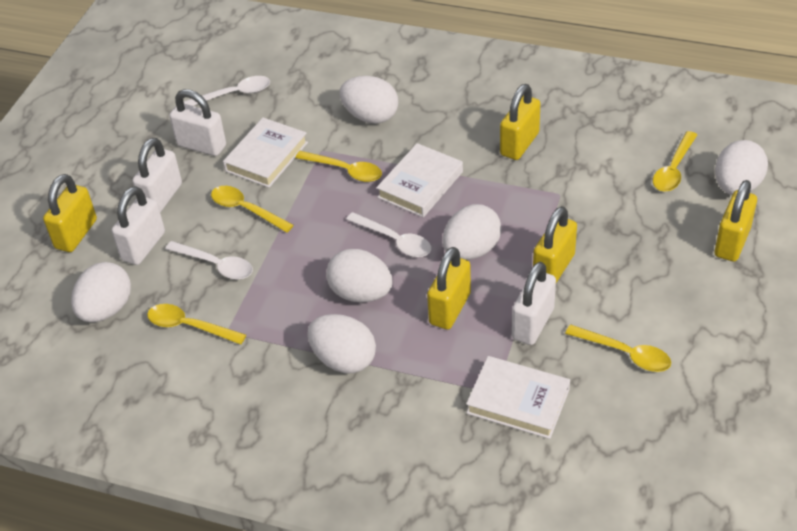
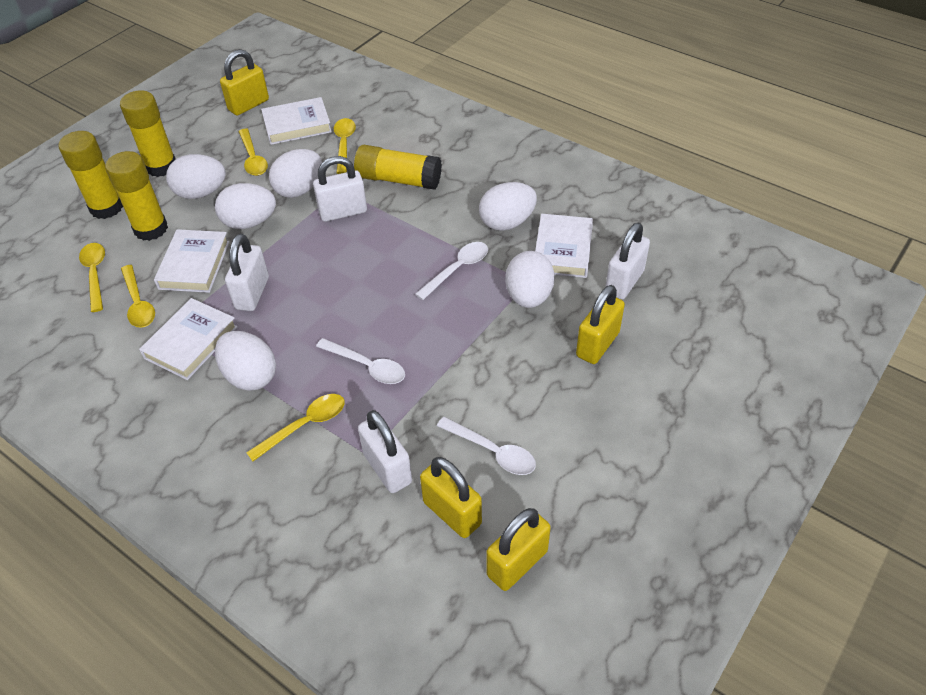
white book: [223,118,308,188] [376,143,463,217] [466,356,570,439] = 3 -> [139,298,238,380] [154,229,230,293] [261,97,332,145] [535,214,593,278] = 4
yellow glue stick: none = 0 -> [59,131,123,219] [105,151,168,241] [120,90,176,177] [354,145,442,190] = 4
yellow padlock: [43,174,97,252] [427,247,471,329] [500,84,541,160] [533,206,577,283] [715,180,757,262] = 5 -> [220,49,269,115] [420,457,482,538] [486,508,551,591] [576,285,625,364] = 4

